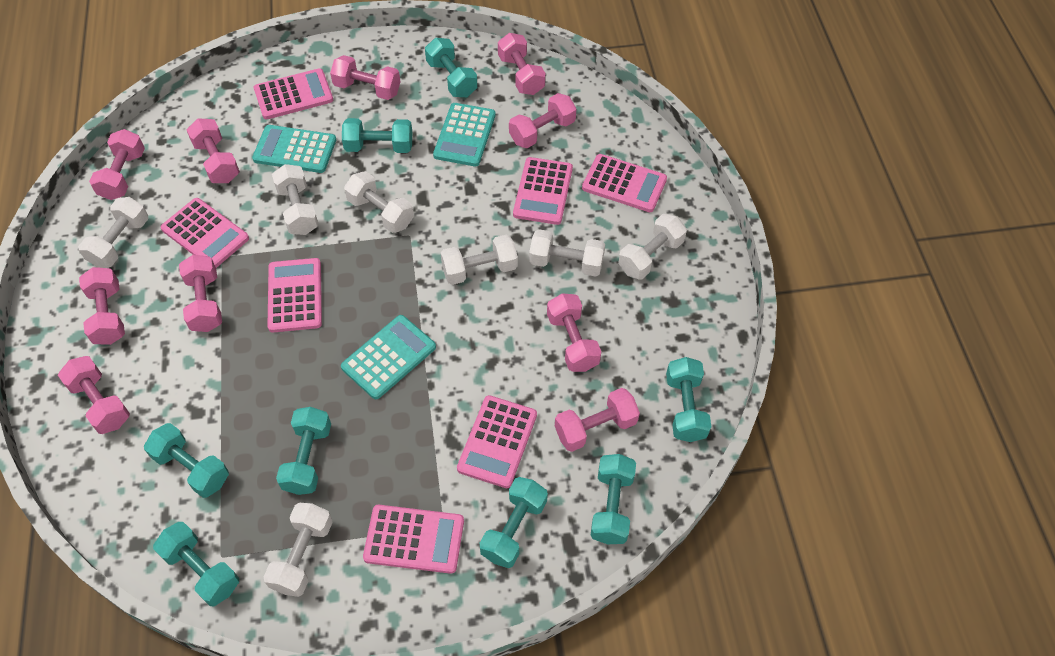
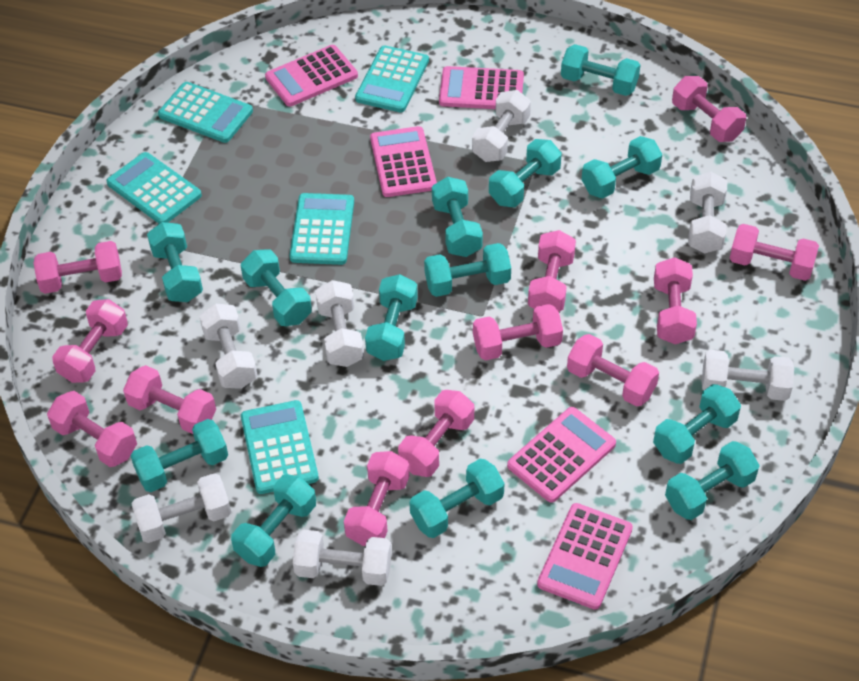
pink calculator: [161,198,249,268] [254,68,333,120] [267,258,322,332] [363,505,464,574] [457,395,537,488] [513,157,573,225] [582,154,667,212] = 7 -> [265,45,358,107] [370,126,437,197] [439,66,524,109] [507,407,616,503] [537,503,633,610] = 5
pink dumbbell: [58,356,130,434] [79,267,125,345] [89,129,145,200] [179,255,222,332] [187,118,240,183] [330,55,400,100] [498,33,546,95] [509,93,577,148] [547,294,601,372] [555,388,640,452] = 10 -> [33,241,122,294] [47,391,137,467] [52,299,128,383] [123,365,216,434] [344,451,410,546] [398,390,474,477] [473,304,563,360] [528,230,576,312] [567,334,659,407] [654,257,697,344] [672,76,746,142] [729,224,819,281] = 12
turquoise calculator: [252,125,336,173] [341,315,436,399] [433,103,496,167] = 3 -> [106,152,202,224] [158,82,253,143] [241,400,319,494] [290,193,354,265] [355,45,429,112] = 5
turquoise dumbbell: [144,423,229,498] [153,522,239,606] [276,407,331,495] [342,118,412,153] [425,38,478,97] [480,477,548,568] [590,454,636,544] [666,357,711,442] = 8 -> [131,419,228,492] [147,222,203,302] [231,474,316,567] [241,249,312,326] [365,274,418,361] [409,459,504,538] [424,243,511,297] [432,177,483,257] [489,139,562,207] [561,44,640,96] [582,136,662,198] [653,384,741,464] [665,441,760,520] = 13

